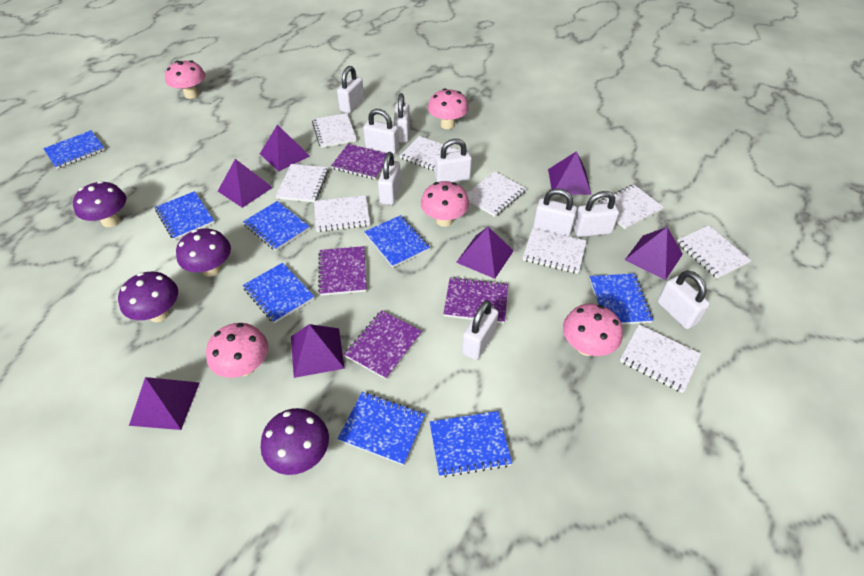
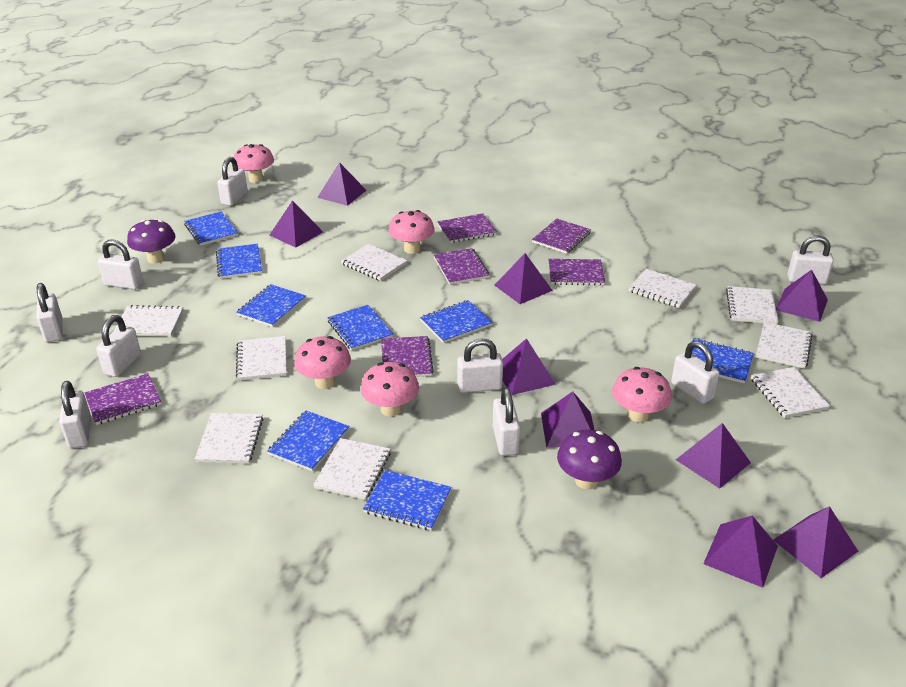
purple mushroom: [73,181,126,227] [118,272,178,322] [176,228,231,277] [261,408,329,475] = 4 -> [127,220,176,264] [557,430,622,490] = 2
purple notebook: [318,246,367,296] [331,144,386,180] [344,310,422,379] [443,277,508,323] = 4 -> [85,373,161,425] [381,336,434,377] [434,248,490,285] [437,213,497,243] [532,219,591,254] [548,259,605,286] = 6
purple pyramid: [129,377,199,430] [218,159,273,208] [260,125,310,171] [291,324,345,378] [456,226,513,279] [548,151,591,195] [625,227,683,280] = 7 -> [270,200,323,248] [317,162,367,206] [494,253,553,304] [502,338,556,395] [541,392,594,448] [676,423,751,489] [703,516,778,588] [773,506,858,578] [776,270,828,322] = 9

